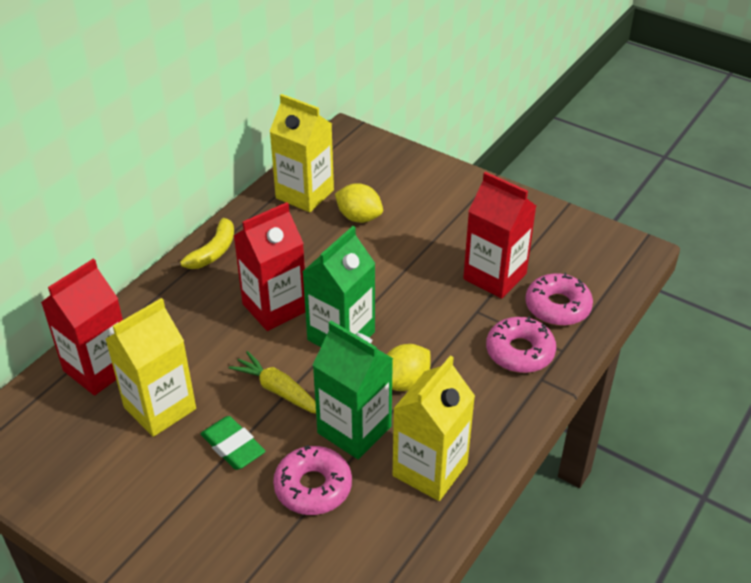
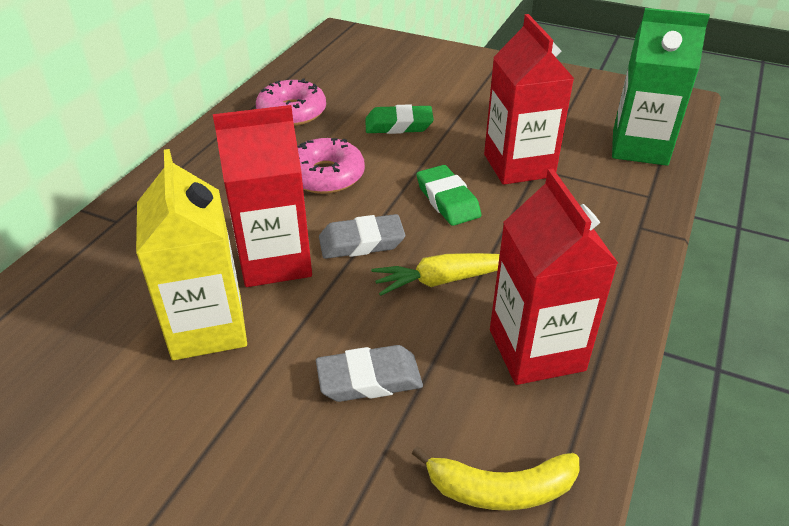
green carton: [302,226,376,347] [313,321,393,459] = 2 -> [612,8,710,166] = 1
green eraser: [201,416,265,470] = 1 -> [365,104,434,134] [417,165,481,226] = 2
grey eraser: none = 0 -> [316,345,423,402] [319,214,405,259] = 2
pink donut: [273,445,352,515] [486,316,556,373] [525,273,593,326] = 3 -> [256,78,326,126] [297,138,365,194] = 2
yellow carton: [105,298,196,437] [269,94,334,212] [393,356,475,501] = 3 -> [136,149,247,360] = 1
yellow lemon: [335,183,383,223] [387,344,431,391] = 2 -> none = 0

